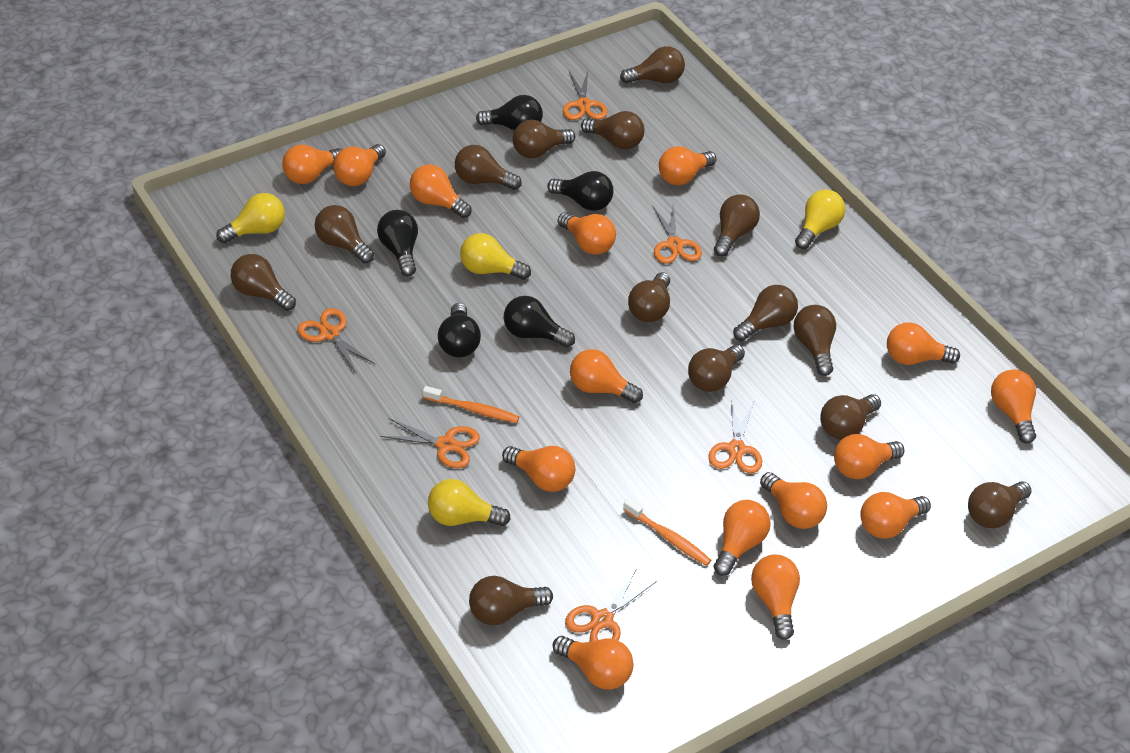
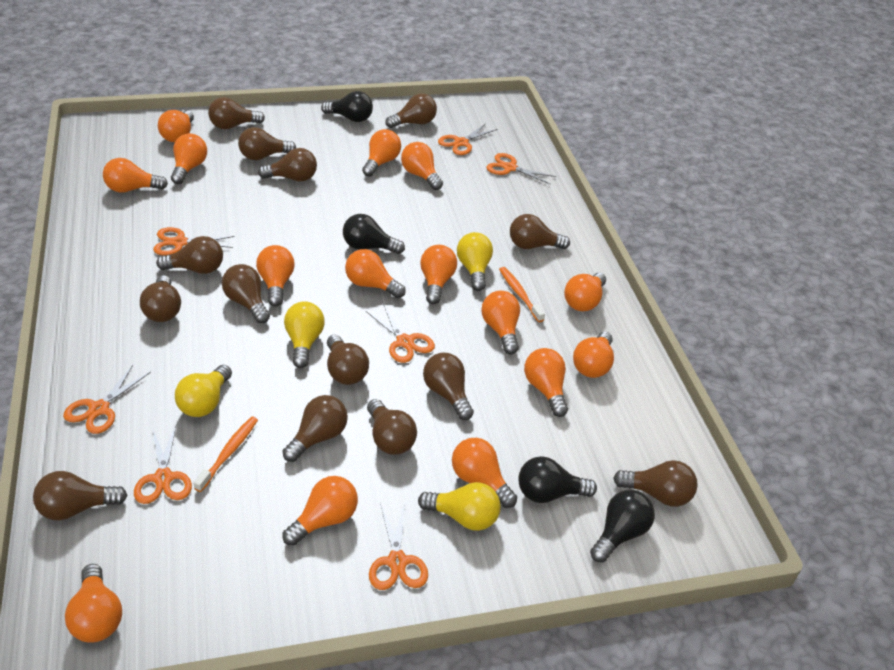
black light bulb: [377,210,418,276] [438,303,481,357] [476,95,543,131] [504,296,575,347] [547,171,614,211] = 5 -> [321,91,373,122] [343,214,405,254] [519,456,597,503] [590,490,655,562] = 4
orange scissors: [297,308,376,374] [380,418,480,468] [563,71,607,120] [565,568,657,642] [652,205,702,264] [708,400,762,473] = 6 -> [63,365,151,434] [134,426,192,504] [153,227,235,255] [366,303,435,363] [369,502,428,590] [438,123,498,155] [487,153,556,185] = 7

